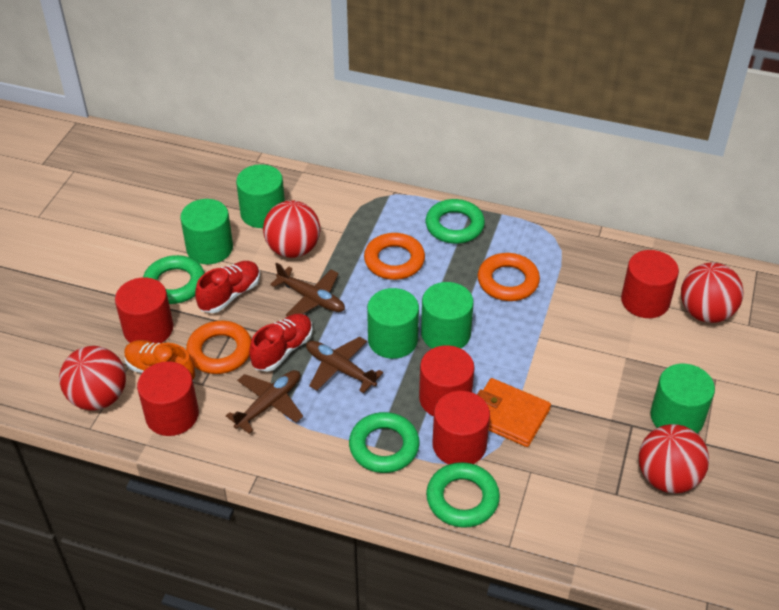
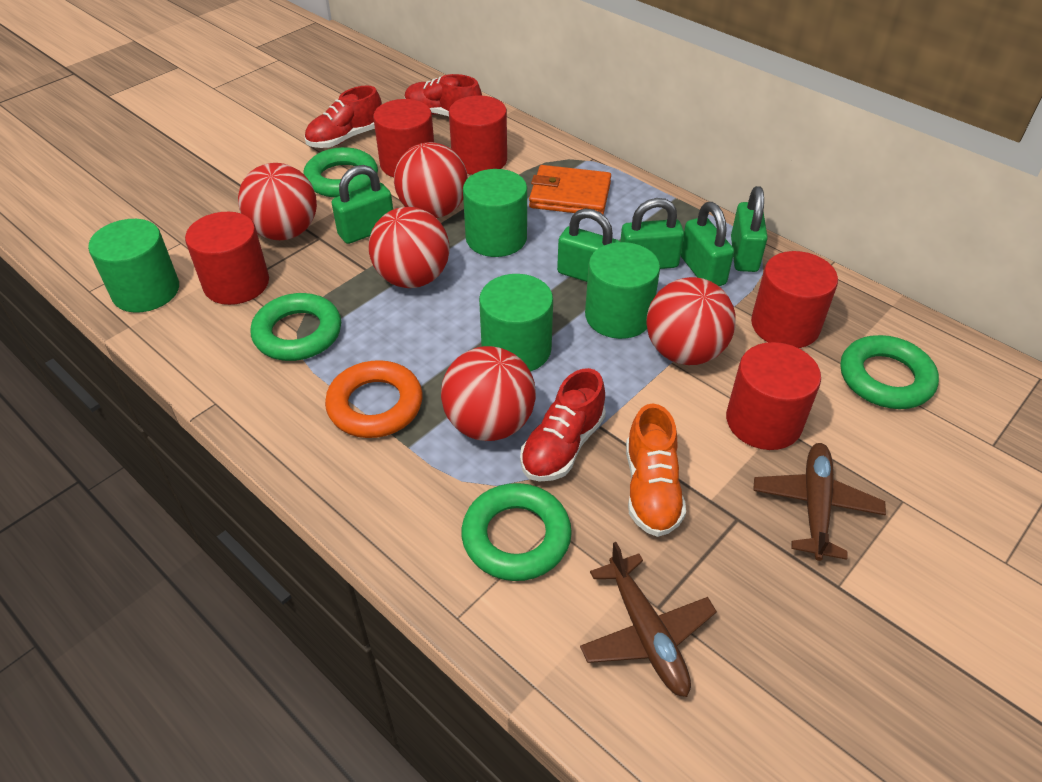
brown plane: [226,370,303,434] [270,263,345,316] [306,336,383,393] = 3 -> [580,542,717,697] [753,443,886,561] = 2
green cylinder: [180,199,233,264] [236,164,285,228] [367,288,419,359] [421,282,474,349] [650,364,715,433] = 5 -> [88,219,179,313] [463,169,527,257] [479,274,553,372] [585,242,660,339] = 4
green padlock: none = 0 -> [332,165,393,244] [557,209,620,282] [620,198,684,269] [681,202,734,286] [731,186,768,272] = 5
orange ring: [186,321,251,374] [364,233,425,280] [478,253,540,301] = 3 -> [325,360,423,438] = 1
red ball: [59,346,126,410] [263,200,320,258] [639,424,709,493] [681,262,744,323] = 4 -> [238,163,317,240] [369,207,450,288] [394,142,468,218] [441,346,536,441] [646,277,736,365] = 5
red shoe: [195,261,260,313] [249,314,313,372] = 2 -> [304,85,382,148] [404,74,482,116] [520,368,606,482] = 3

